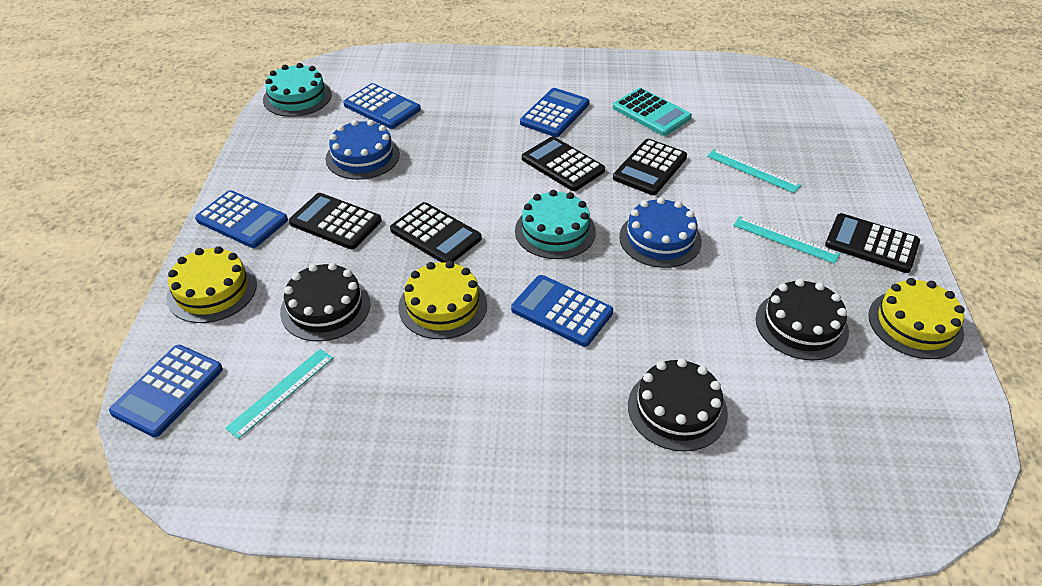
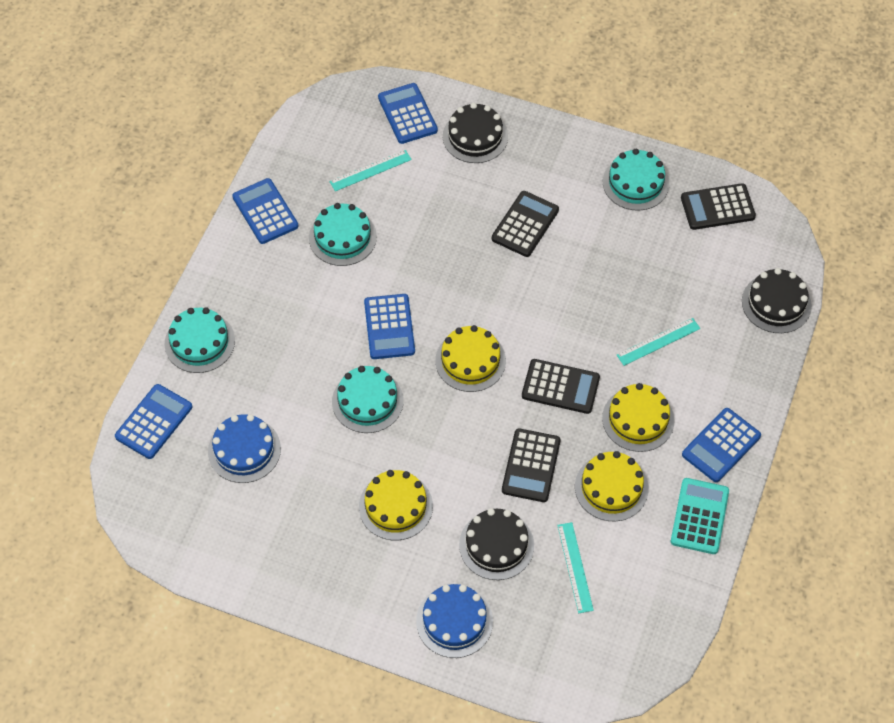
black calculator: [289,193,382,249] [390,202,482,263] [522,136,605,191] [613,139,687,195] [825,213,920,273] = 5 -> [492,191,559,257] [502,428,561,502] [522,359,600,414] [681,183,756,230] = 4
turquoise cake: [263,63,332,117] [515,190,596,259] = 2 -> [165,307,235,373] [309,203,377,266] [332,366,404,433] [603,149,669,211] = 4
yellow cake: [167,246,257,323] [398,261,487,339] [868,278,965,359] = 3 -> [359,470,433,540] [435,325,506,392] [575,451,649,521] [602,383,675,452] = 4

